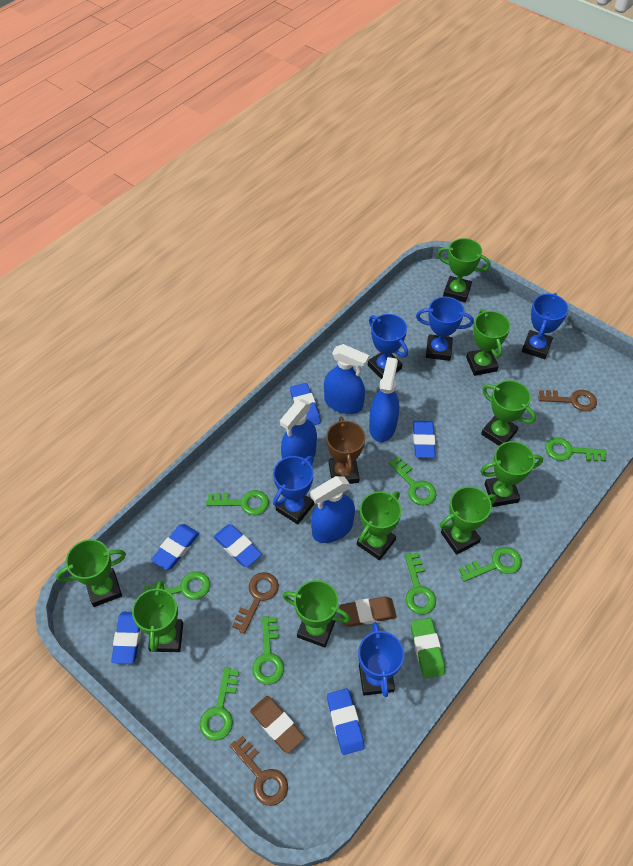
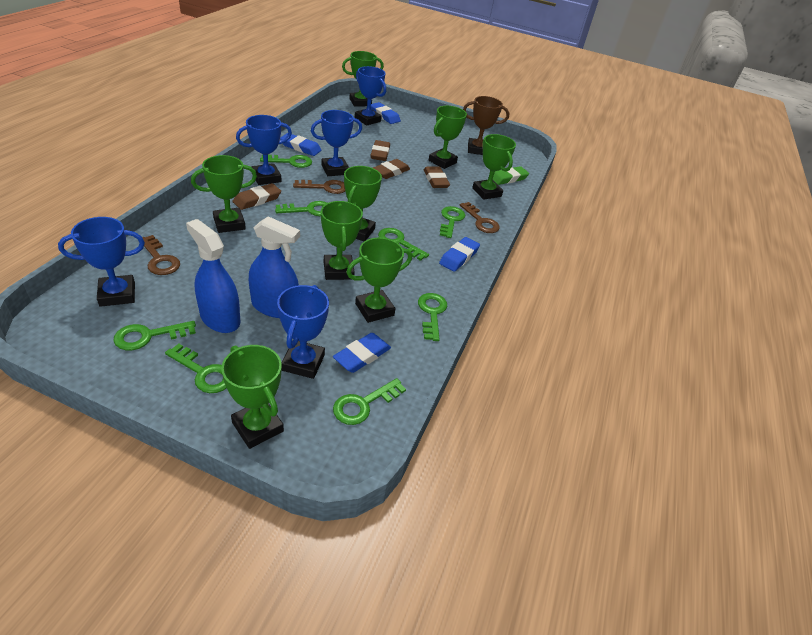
blue eraser: [111,612,141,664] [151,524,199,570] [214,524,262,567] [290,383,321,425] [327,688,365,755] [413,421,435,458] = 6 -> [280,133,321,156] [333,333,391,373] [371,102,401,124] [439,237,480,272] = 4
blue spray bottle: [280,399,317,462] [310,476,355,543] [324,344,369,414] [369,357,399,442] = 4 -> [186,219,240,333] [249,216,300,318] = 2
brown eraser: [250,696,305,754] [339,596,397,627] = 2 -> [233,183,281,210] [370,140,390,161] [373,159,410,179] [424,166,450,188] = 4
green trophy: [56,539,126,607] [132,581,183,652] [283,580,351,648] [357,491,401,560] [437,238,490,302] [440,486,497,555] [466,309,510,376] [480,441,543,507] [481,380,536,446] = 9 -> [191,155,257,233] [221,345,284,449] [321,201,363,280] [342,51,384,107] [344,166,382,241] [346,238,412,323] [429,106,467,169] [472,134,516,200] = 8

